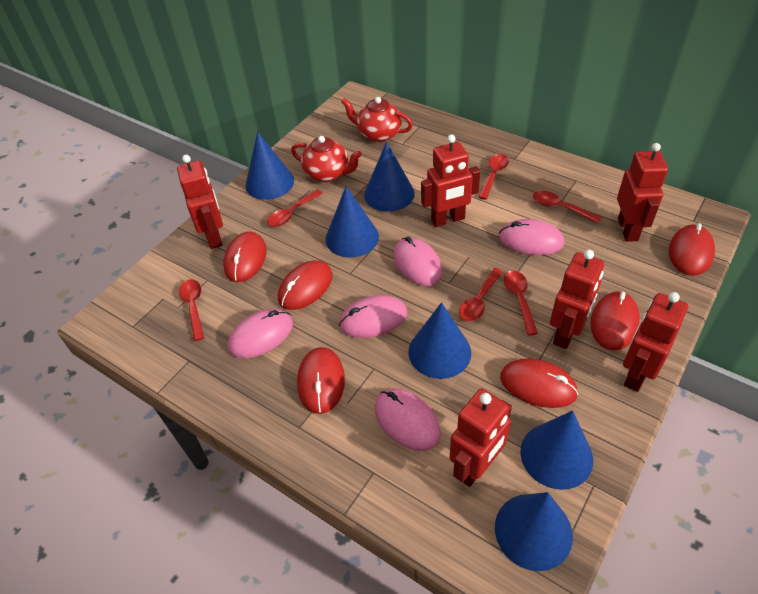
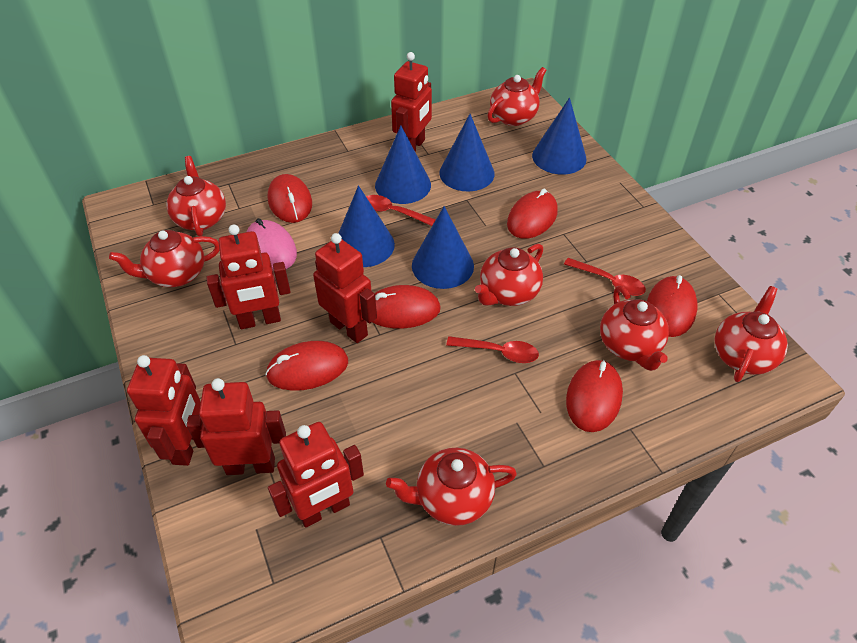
blue cone: [245,132,294,200] [325,186,379,257] [364,142,415,212] [408,302,471,379] [495,492,573,571] [520,410,593,490] = 6 -> [338,185,395,267] [375,126,431,204] [412,206,474,289] [439,114,495,191] [532,98,587,175] = 5
pink mouse: [228,309,293,358] [339,295,407,338] [375,388,441,451] [393,237,443,286] [499,219,564,255] = 5 -> [247,218,297,271] = 1
red spoon: [179,279,204,341] [267,190,323,227] [459,268,503,322] [479,154,509,200] [504,270,538,335] [533,191,602,223] = 6 -> [366,195,436,226] [446,336,539,363] [564,258,646,296] = 3
red teapot: [291,136,362,182] [341,97,413,142] = 2 -> [109,230,219,287] [166,156,226,236] [386,448,517,526] [475,244,543,306] [488,67,547,126] [600,286,669,371] [715,286,788,382] = 7

